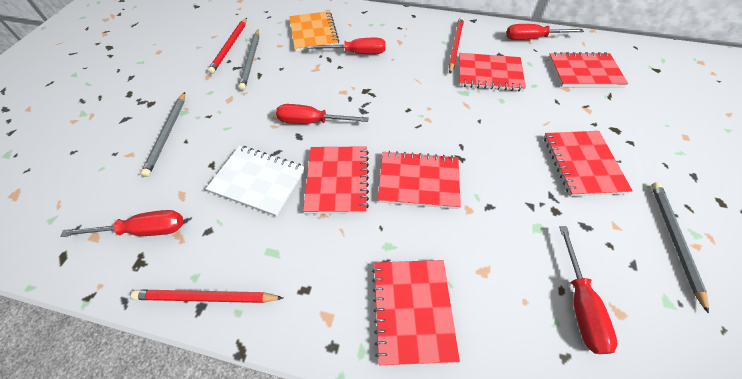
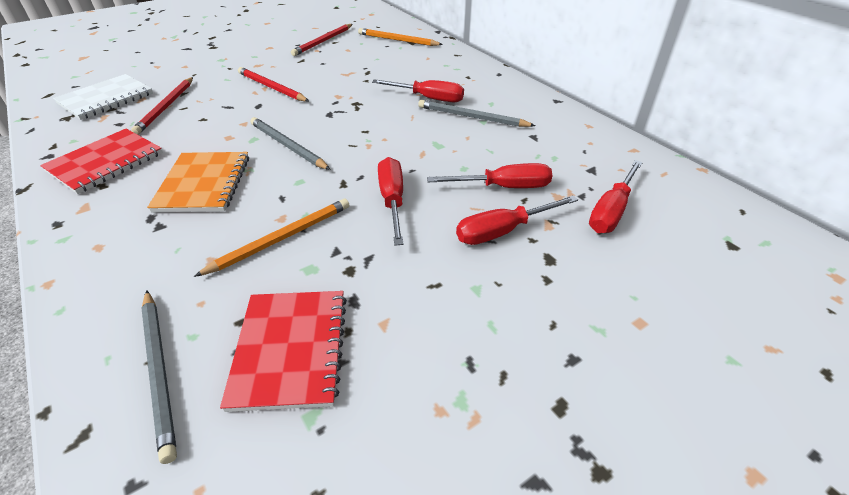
orange pencil: none = 0 -> [194,199,349,277] [358,28,443,46] = 2
red notebook: [303,146,369,214] [372,260,460,365] [377,151,461,209] [459,53,526,91] [544,131,633,197] [548,52,628,87] = 6 -> [40,129,163,194] [220,291,347,412] = 2

